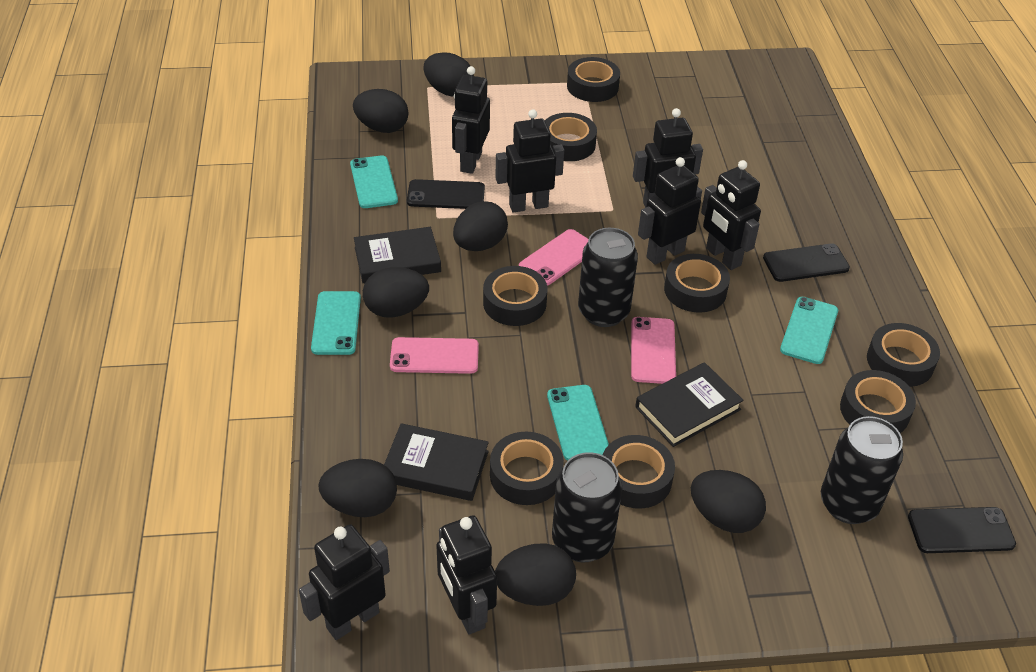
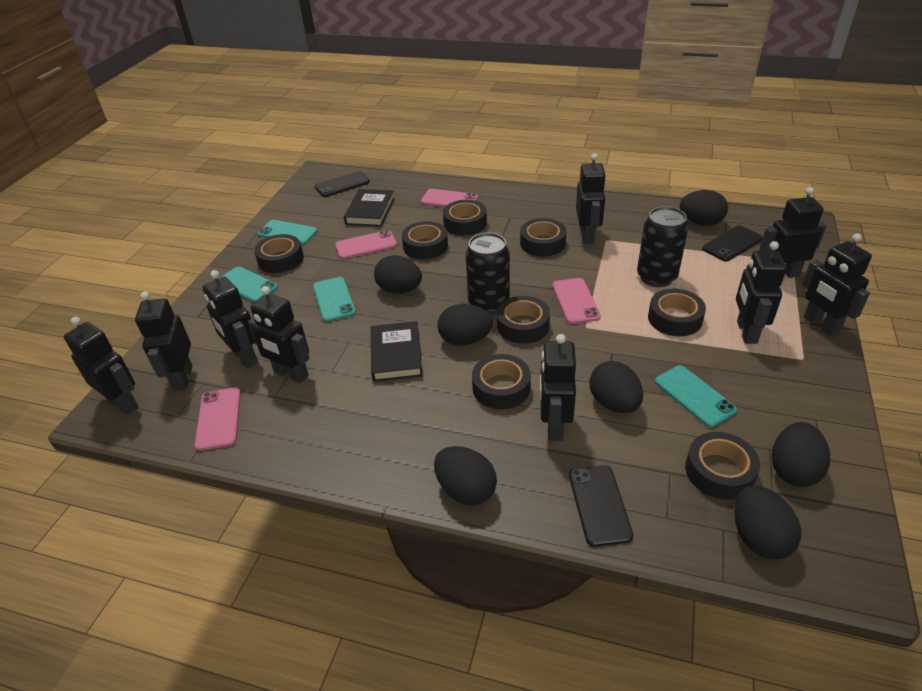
black book: [354,227,441,283] [384,423,489,501] [635,362,744,447] = 3 -> [344,189,395,227] [371,321,423,382] = 2
black can: [552,452,622,562] [578,228,638,327] [821,416,903,524] = 3 -> [466,233,510,315] [637,206,688,287] = 2
black robot: [299,524,390,640] [436,515,497,634] [452,66,490,174] [495,109,564,213] [633,108,703,208] [638,157,702,265] [701,160,761,270] = 7 -> [64,317,139,415] [135,291,192,391] [203,270,258,368] [248,286,310,383] [540,334,576,441] [576,153,606,245] [736,241,787,344] [760,187,827,278] [802,233,872,336] = 9
pink phone: [390,337,479,374] [519,229,589,286] [631,317,676,384] = 3 -> [195,387,241,451] [335,230,397,259] [421,189,478,207] [552,278,601,324] = 4

